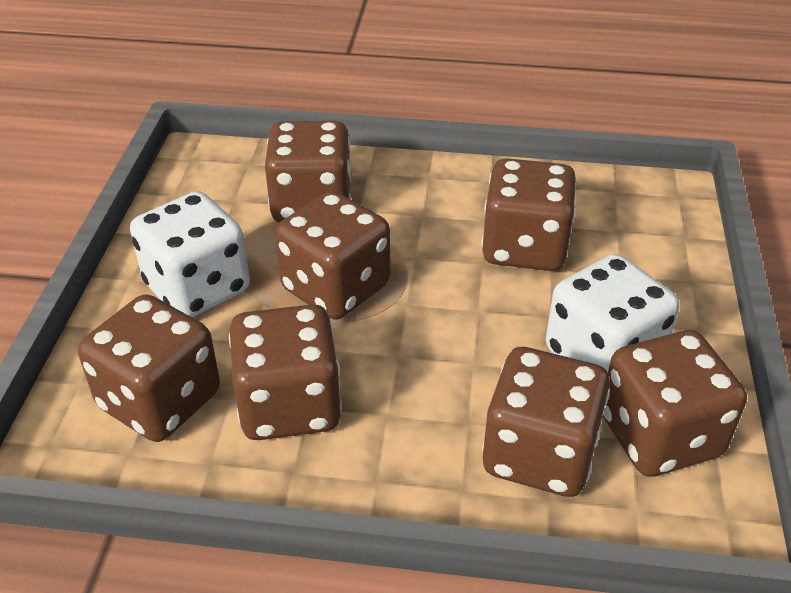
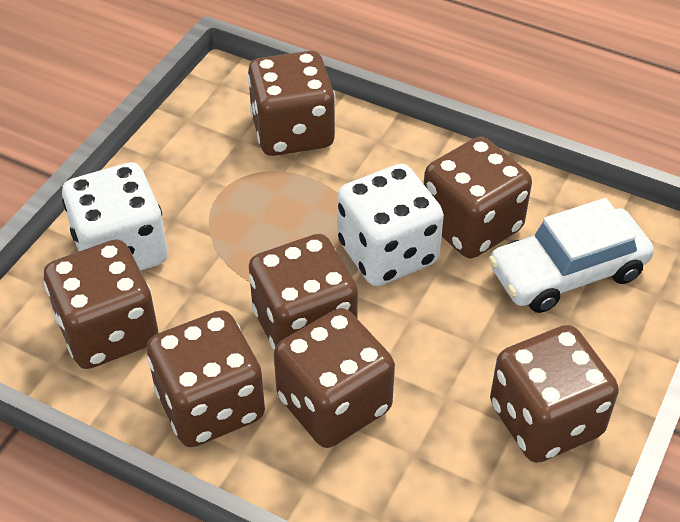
white car: none = 0 -> [489,198,654,313] = 1

